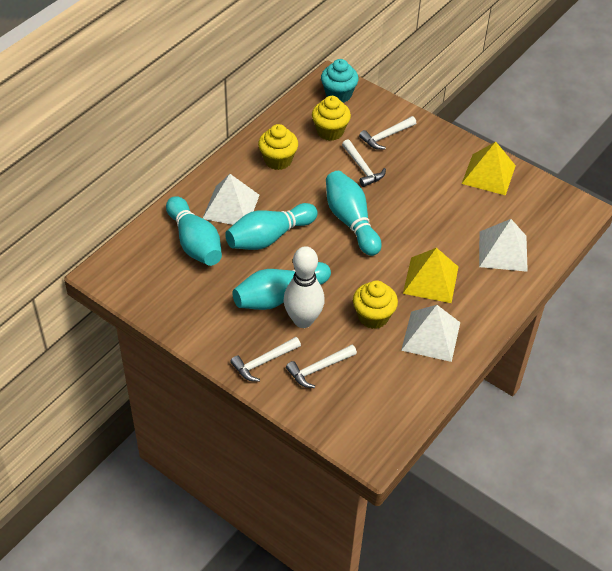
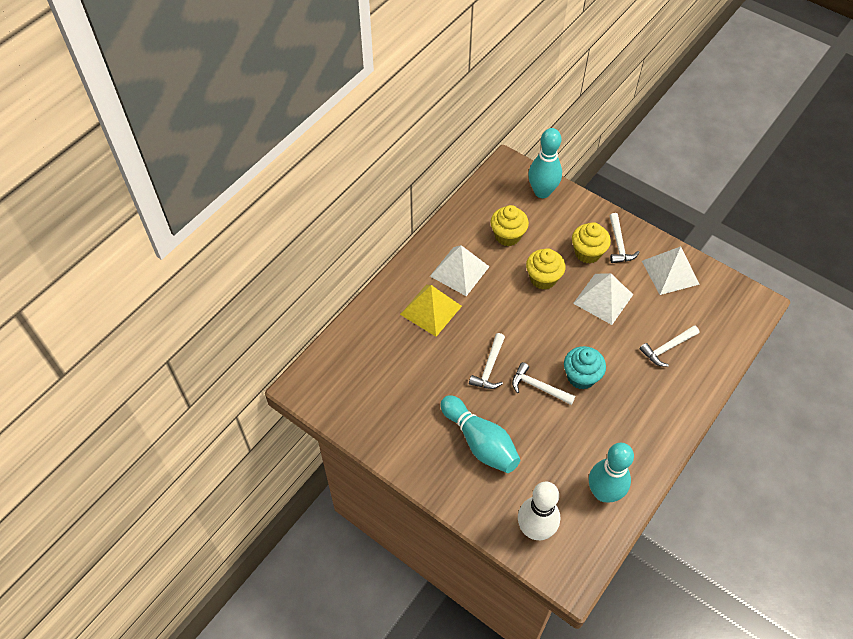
turquoise bowling pin: [166,196,222,266] [225,203,318,250] [232,262,331,310] [326,171,382,256] = 4 -> [440,395,520,473] [528,128,562,198] [589,443,634,503] = 3
yellow pyramid: [403,248,458,303] [462,142,516,196] = 2 -> [400,285,462,337] = 1

